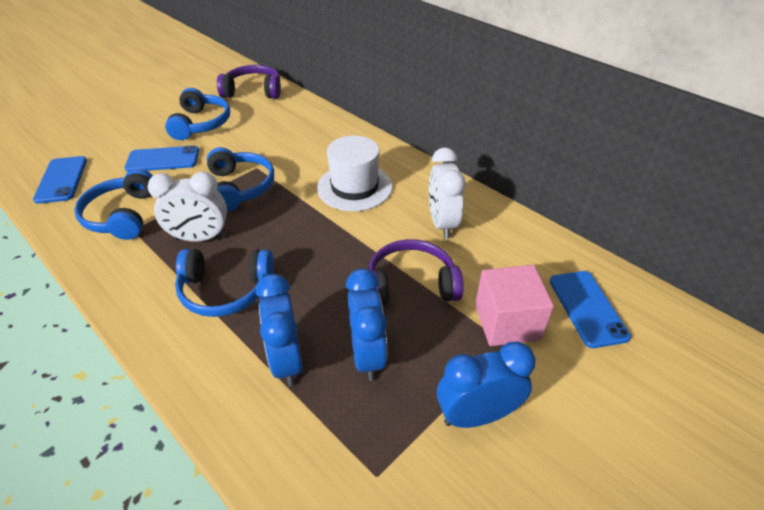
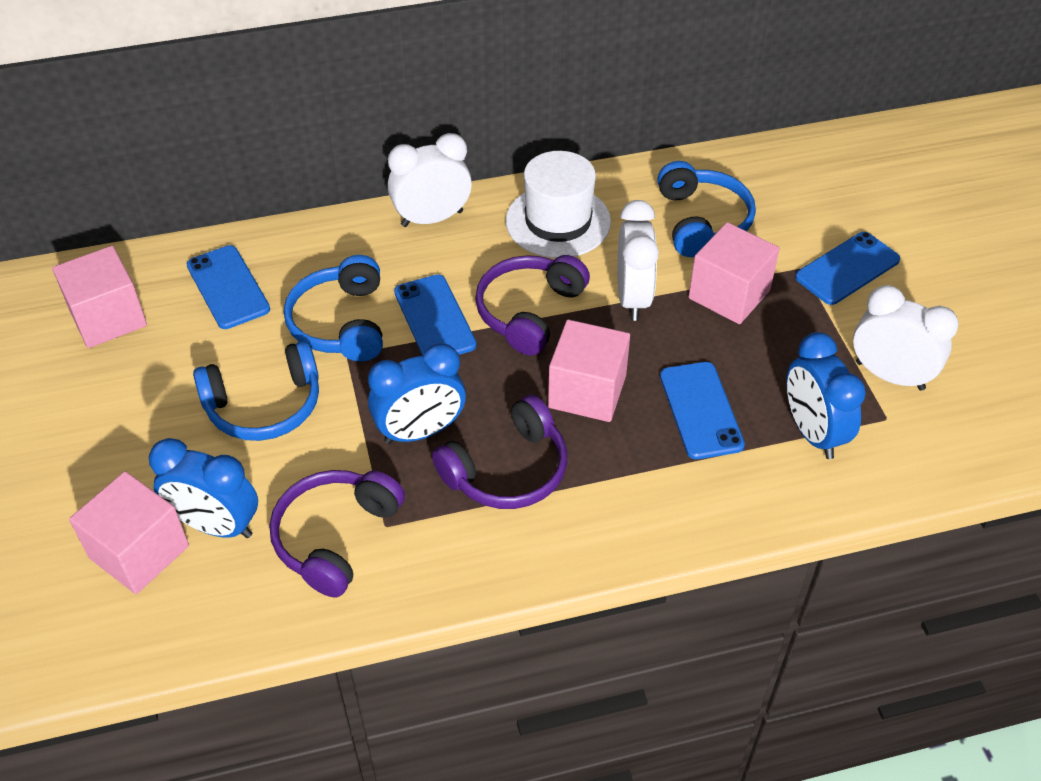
blue headphones: [74,169,153,240] [165,88,230,140] [175,249,274,317] [207,147,274,212] = 4 -> [193,341,319,441] [284,255,383,361] [657,161,756,257] = 3
blue phone: [33,156,87,204] [125,145,199,172] [549,271,631,348] = 3 -> [187,245,270,329] [394,274,476,356] [660,362,745,459] [795,232,900,305] = 4
pink cube: [475,265,554,346] = 1 -> [52,246,147,348] [69,471,189,594] [548,320,630,422] [689,222,780,324] = 4
purple headphones: [217,65,281,99] [368,239,464,306] = 2 -> [269,470,405,597] [432,395,567,509] [475,255,590,356] = 3
white clock: [148,172,227,242] [429,147,466,239] = 2 -> [388,133,472,227] [618,200,659,321] [853,285,959,391] = 3

